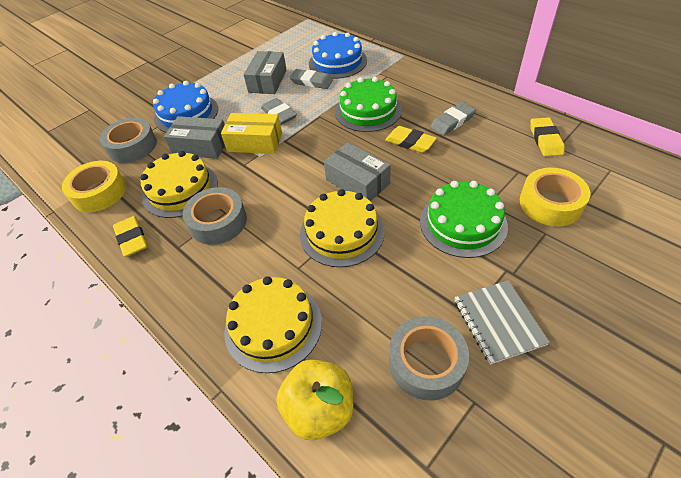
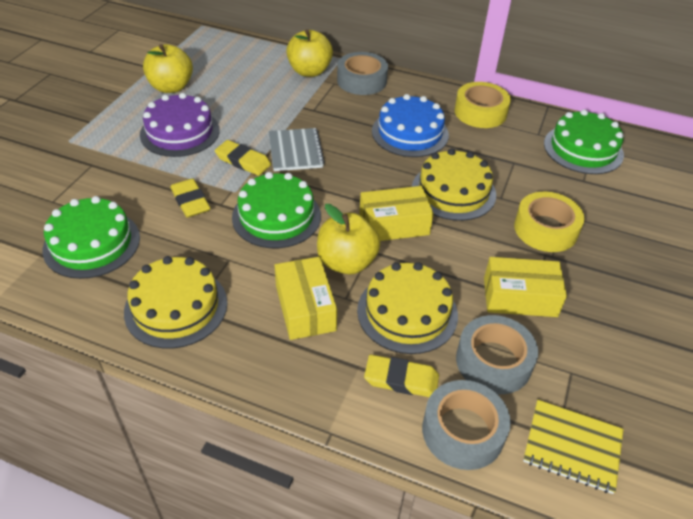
blue cake: [153,81,218,133] [309,32,367,79] = 2 -> [372,94,449,157] = 1
green cake: [335,77,402,132] [420,181,508,258] = 2 -> [43,196,140,279] [232,172,321,248] [544,110,624,174] = 3
grey box: [164,116,225,159] [243,51,287,94] [324,142,391,201] = 3 -> none = 0
grey eraser: [261,98,297,125] [289,69,333,89] [430,102,476,136] = 3 -> none = 0
purple cake: none = 0 -> [140,93,220,157] = 1
yellow apple: [276,359,353,440] = 1 -> [143,44,193,93] [286,29,333,77] [317,204,380,274] = 3
yellow box: [221,113,282,154] = 1 -> [275,257,337,340] [359,186,434,241] [484,257,567,317] = 3
yellow notebook: none = 0 -> [523,400,624,494] = 1

